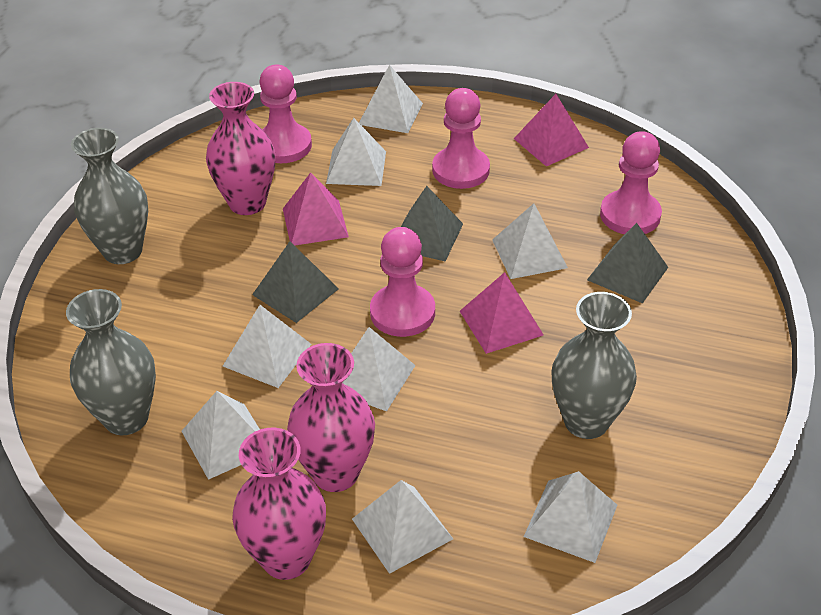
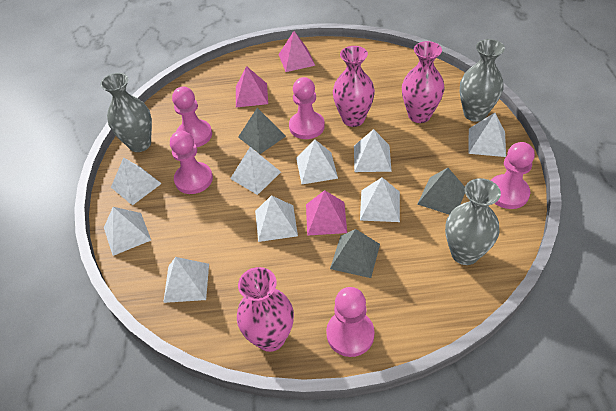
pink pawn: [259,65,312,163] [370,227,435,337] [432,88,490,189] [600,131,662,234] = 4 -> [170,131,213,194] [172,87,212,147] [289,77,325,139] [326,287,375,357] [490,142,535,209] = 5
white pyramid: [181,391,260,480] [223,305,312,388] [326,118,386,186] [342,327,416,412] [352,480,453,574] [359,65,423,133] [492,203,568,279] [524,471,617,563] = 8 -> [104,207,151,256] [111,157,162,206] [163,257,209,303] [230,147,281,195] [255,195,298,242] [296,139,338,184] [354,129,392,172] [360,177,400,222] [468,113,506,157] = 9

